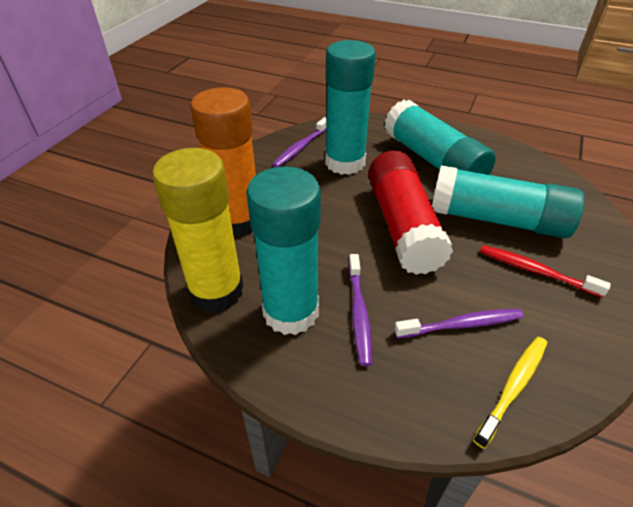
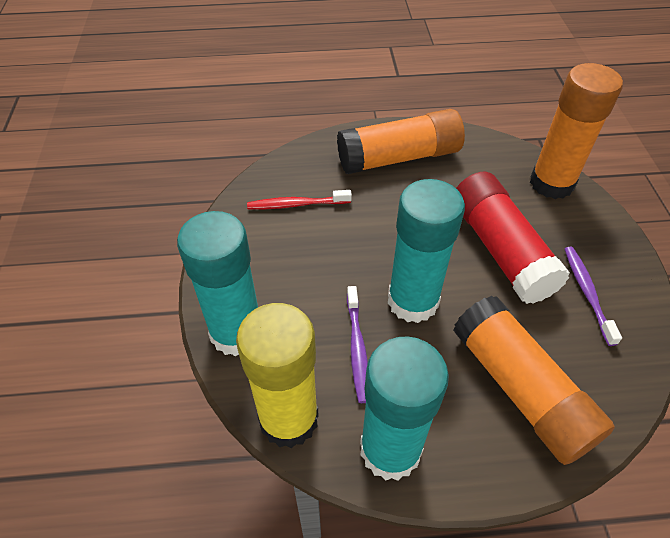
orange glue stick: [190,87,256,236] = 1 -> [337,109,465,174] [453,296,615,465] [530,63,623,199] = 3
purple toothbrush: [272,117,327,167] [348,254,372,366] [394,309,524,338] = 3 -> [347,286,368,403] [565,247,622,346] = 2
turquoise glue stick: [246,167,321,335] [325,40,376,175] [384,100,496,175] [432,165,584,238] = 4 -> [177,211,258,356] [360,336,449,481] [388,179,465,323] = 3
yellow toothbrush: [473,337,547,449] = 1 -> none = 0

